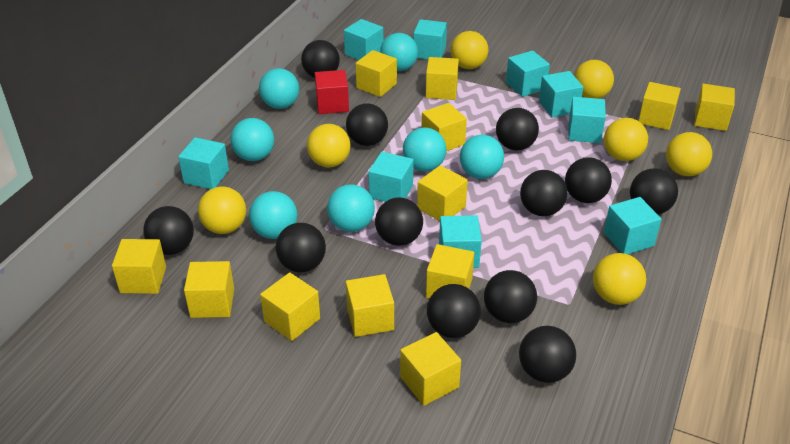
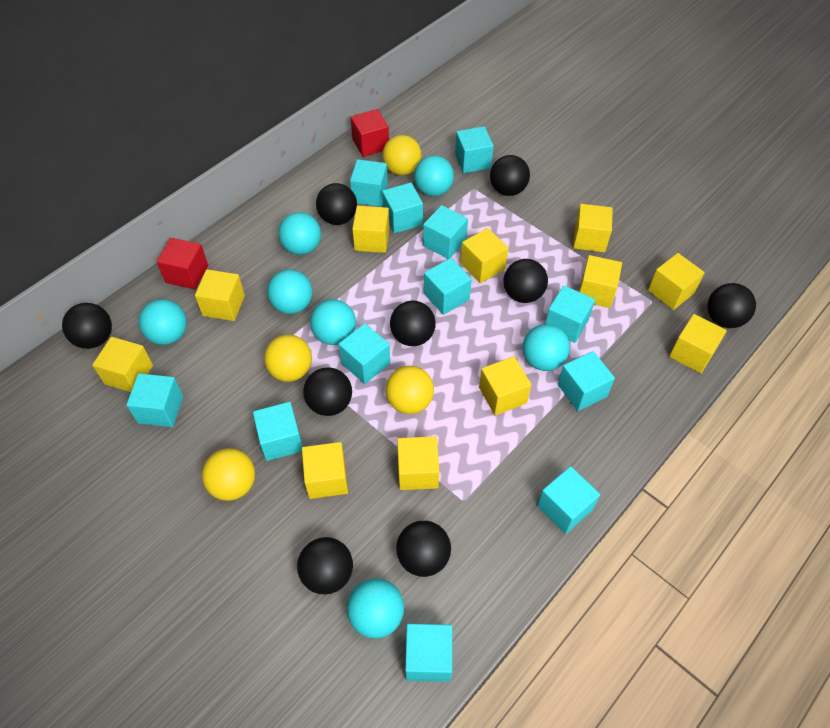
black ball: [143,206,194,255] [276,223,326,272] [301,40,340,78] [346,103,388,146] [375,197,423,246] [427,284,481,338] [484,270,537,323] [496,108,539,151] [519,326,576,383] [520,170,567,216] [565,157,612,203] [630,168,678,214] = 12 -> [62,303,112,349] [297,537,353,594] [303,367,352,416] [316,183,357,225] [390,301,436,346] [396,521,451,577] [490,155,530,196] [503,259,548,303] [707,283,756,328] = 9
red cube: [315,70,349,114] = 1 -> [157,238,208,289] [351,109,389,157] = 2
turquoise cube: [178,137,229,189] [344,19,383,60] [369,152,413,202] [413,19,447,59] [439,215,482,268] [506,51,550,97] [539,71,583,117] [568,97,606,143] [604,197,662,254] = 9 -> [126,373,183,427] [253,402,303,461] [339,323,390,384] [350,159,388,207] [382,183,423,234] [405,624,452,682] [423,205,468,259] [424,258,472,315] [455,126,494,173] [537,466,600,534] [545,285,595,343] [558,351,615,411] = 12
yellow ball: [198,186,246,234] [307,124,351,167] [451,31,488,69] [574,60,614,99] [593,253,646,305] [604,118,648,161] [666,132,712,176] = 7 -> [202,448,255,501] [264,335,312,382] [383,135,422,175] [386,366,434,414] = 4
yellow cube: [112,239,166,294] [184,261,234,318] [260,272,320,341] [346,274,394,337] [355,50,397,97] [400,332,461,406] [417,165,468,221] [422,103,467,151] [426,57,459,100] [426,244,474,298] [638,82,681,130] [694,84,735,131] = 12 -> [92,337,153,392] [195,269,245,321] [302,442,348,499] [352,206,390,253] [397,436,439,490] [461,228,508,283] [479,356,531,416] [573,204,613,252] [579,255,622,308] [648,253,705,310] [669,314,727,373] = 11

